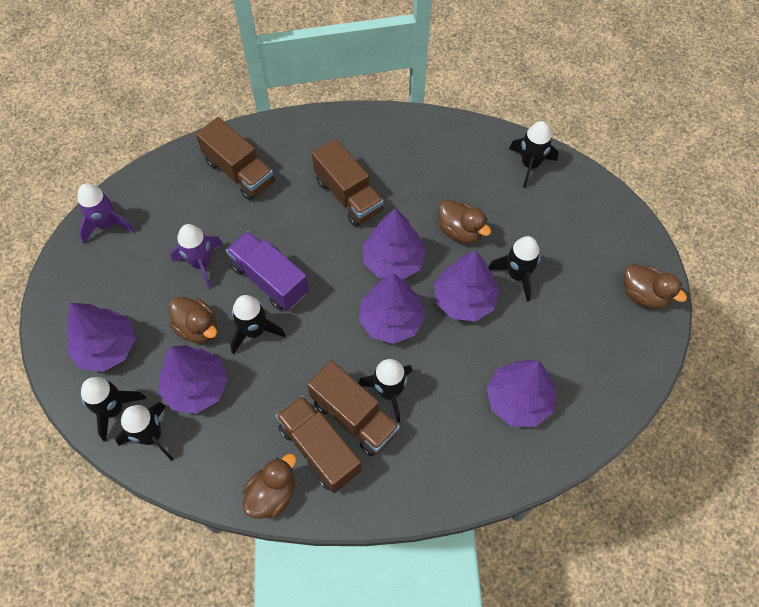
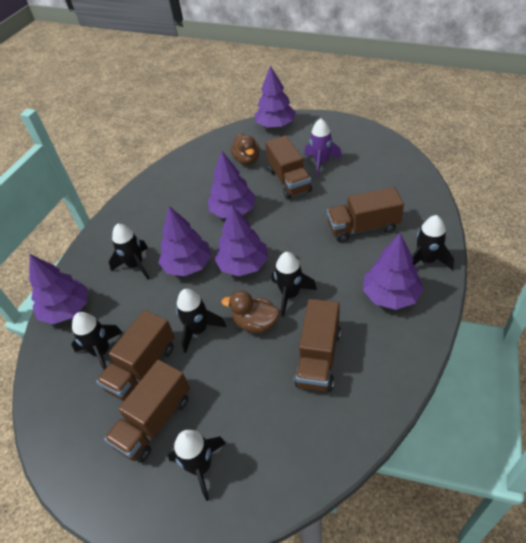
brown duck: [169,297,217,344] [243,453,296,519] [439,199,491,244] [624,264,687,309] = 4 -> [222,291,280,333] [231,134,260,165] = 2
brown truck: [196,117,275,200] [276,395,362,493] [307,360,400,457] [312,139,384,227] = 4 -> [96,310,175,401] [104,360,190,463] [265,135,312,199] [294,299,341,392] [327,187,404,243] = 5
purple rocket: [78,183,135,243] [171,224,223,289] = 2 -> [305,118,342,177] = 1
purple truck: [226,231,309,311] = 1 -> none = 0

